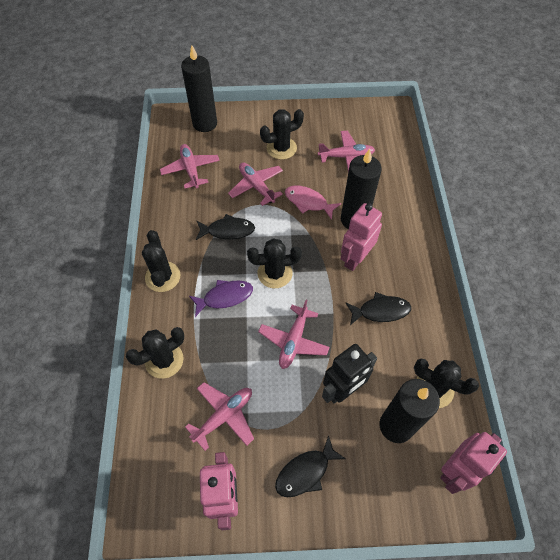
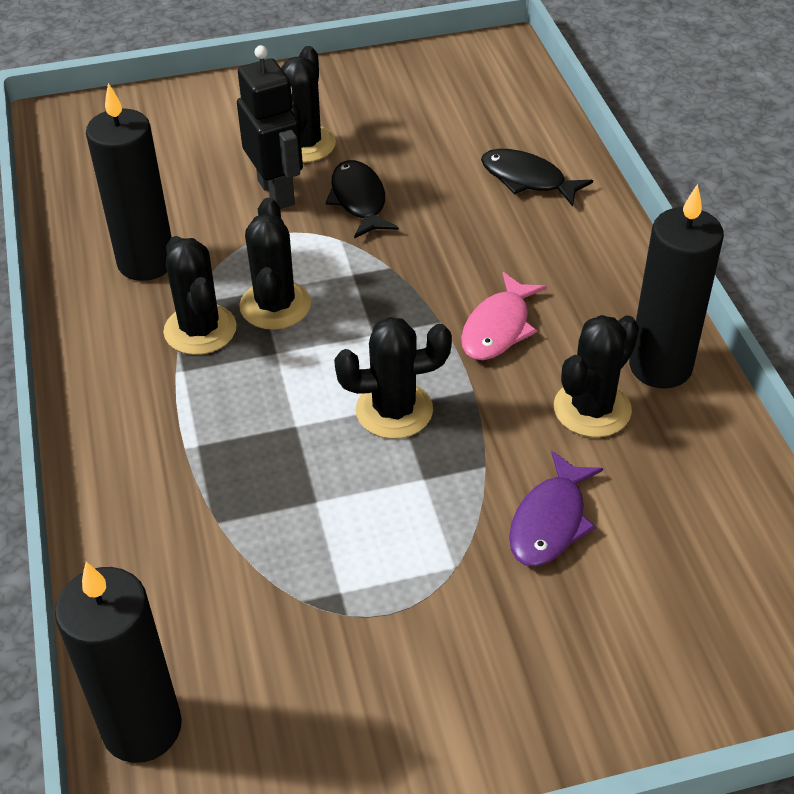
black fish: [196,214,255,240] [275,435,346,498] [346,292,411,325] = 3 -> [326,160,399,238] [481,149,593,207] = 2
pink plane: [160,144,220,189] [185,382,254,451] [228,162,283,206] [258,300,330,369] [318,131,375,172] = 5 -> none = 0
pink robot: [200,452,238,530] [341,203,382,271] [440,432,507,494] = 3 -> none = 0

